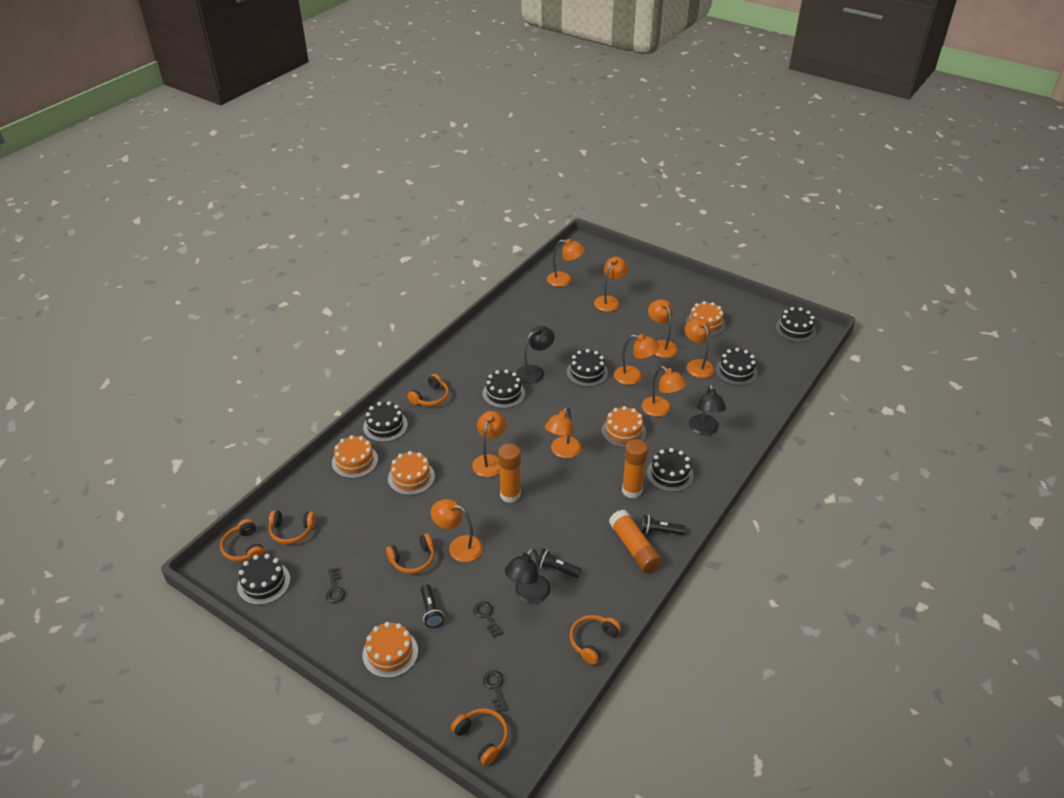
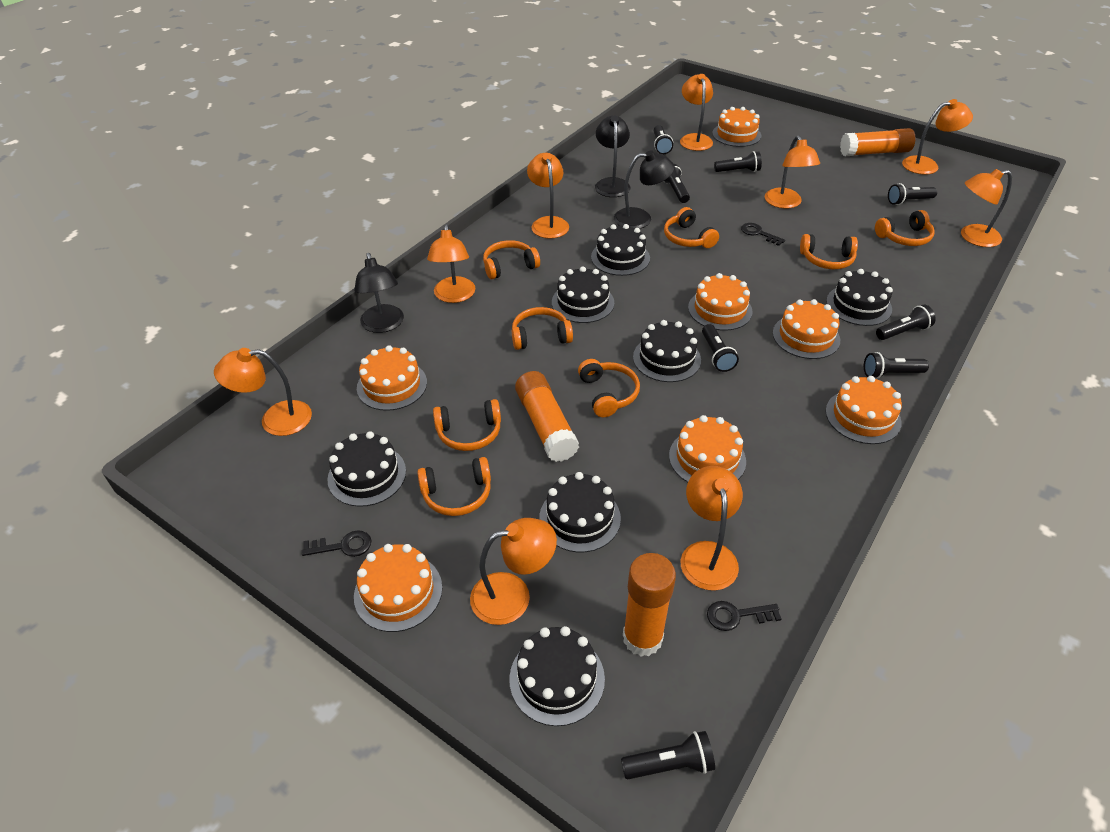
black flashlight: [421,584,444,628] [539,549,582,578] [641,515,685,535] = 3 -> [621,731,715,779] [654,125,673,154] [664,164,690,203] [702,324,739,372] [714,151,762,172] [864,352,929,379] [876,305,936,340] [888,183,937,205] = 8
orange cake: [332,435,378,478] [363,622,418,678] [388,451,435,495] [602,406,646,447] [686,301,725,336] = 5 -> [354,544,442,632] [357,345,427,411] [669,415,746,482] [688,273,753,331] [712,107,761,147] [773,299,840,359] [826,376,902,444] = 7
orange headphones: [220,519,265,562] [269,510,316,544] [386,533,434,574] [407,374,449,406] [451,708,508,766] [570,615,621,665] = 6 -> [417,457,491,516] [433,399,501,451] [483,240,540,279] [512,307,573,350] [578,359,640,417] [664,207,719,248] [800,234,858,269] [875,210,935,246] = 8

